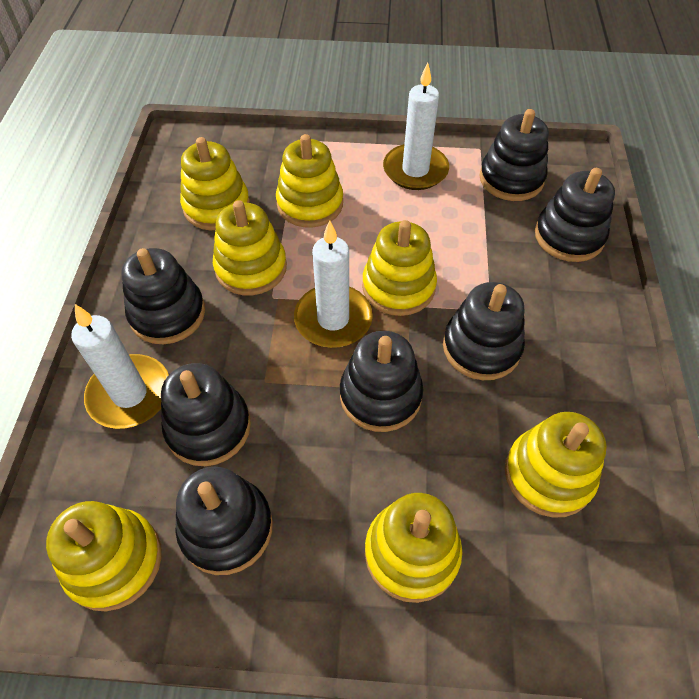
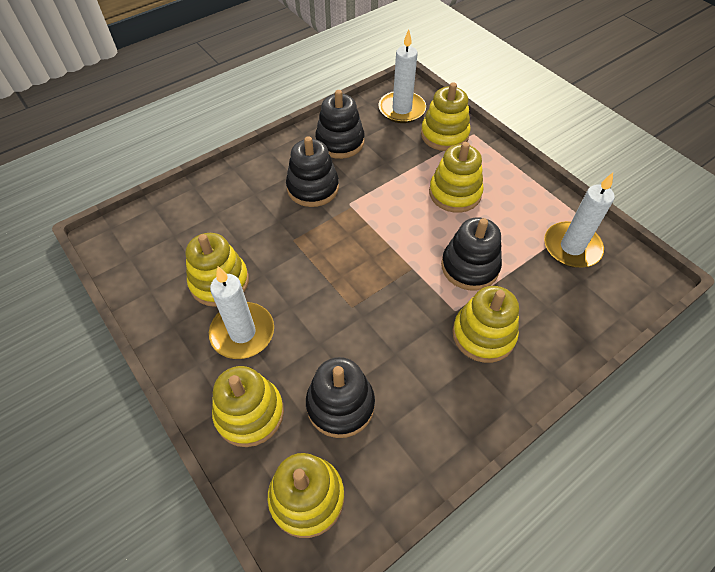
black stacking toy: [121,248,205,344] [161,363,251,466] [175,467,273,575] [340,331,423,432] [443,282,525,380] [479,109,549,201] [535,168,615,262] = 7 -> [286,136,339,207] [306,357,375,438] [315,90,364,159] [441,217,502,291] = 4
yellow stacking toy: [46,501,162,611] [180,137,250,230] [213,200,287,295] [276,134,343,227] [362,220,437,316] [365,493,462,603] [505,412,607,518] = 7 -> [186,233,249,307] [212,366,284,447] [268,453,344,538] [421,83,471,151] [429,142,484,213] [452,286,519,363] = 6

